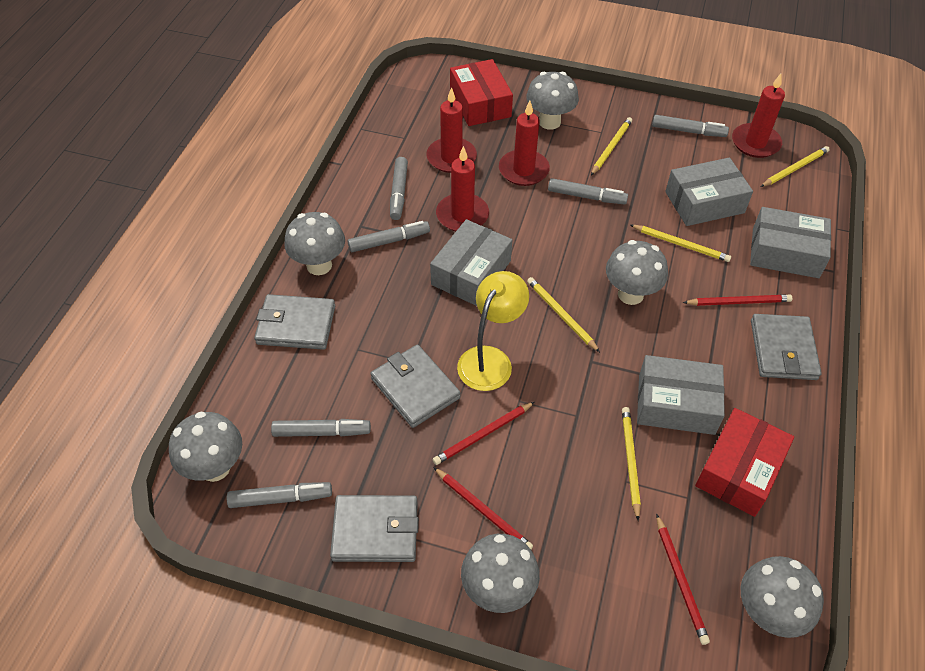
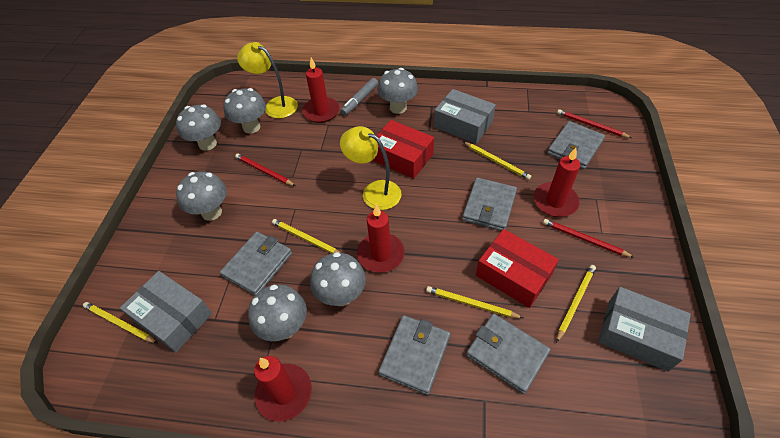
grey box: [430,219,512,306] [637,355,725,435] [665,158,753,226] [750,207,831,278] = 4 -> [120,271,212,353] [434,89,496,144] [598,287,691,372] = 3
grey marker: [227,482,332,508] [271,419,371,437] [348,221,430,252] [390,157,408,220] [548,178,628,205] [652,115,729,137] = 6 -> [340,78,378,116] = 1
grey wallet: [254,294,335,350] [330,495,419,562] [370,345,460,428] [751,314,822,380] = 4 -> [220,232,292,295] [378,315,450,395] [462,177,517,231] [466,314,551,394] [547,121,605,169] = 5
red pencil: [433,402,535,465] [433,467,533,549] [656,514,710,645] [683,295,792,306] = 4 -> [235,154,295,186] [543,219,635,258] [557,109,632,138] = 3
yellow lamp: [457,271,529,391] = 1 -> [237,42,298,118] [340,126,402,210] = 2

